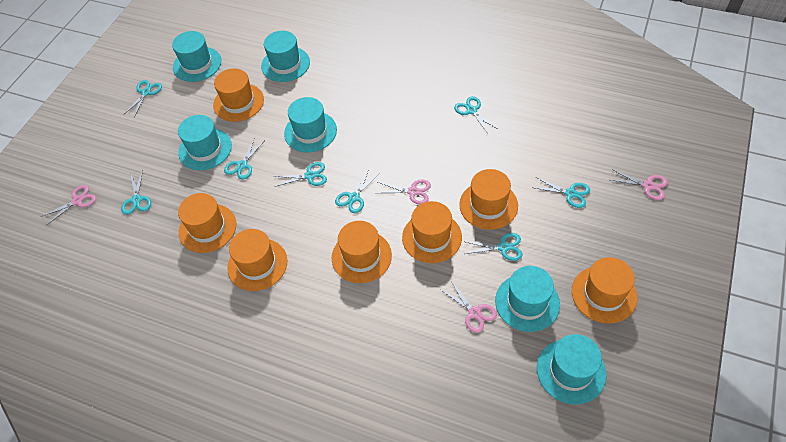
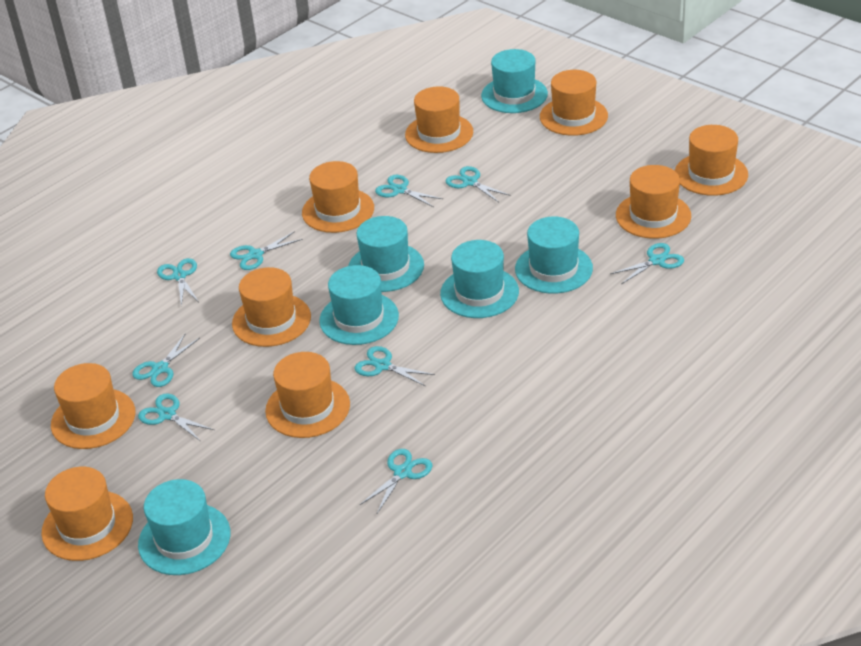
orange hat: [178,193,236,253] [213,68,264,122] [227,229,287,291] [332,221,392,283] [402,201,462,263] [459,169,518,230] [572,257,637,323] = 7 -> [41,467,133,561] [51,363,135,449] [232,267,311,347] [265,352,350,438] [302,161,374,233] [405,86,473,153] [540,70,608,136] [616,165,691,239] [675,125,748,196] = 9
pink scissors: [41,185,96,226] [378,179,431,204] [441,281,497,333] [611,169,668,200] = 4 -> none = 0
turquoise scissors: [121,170,151,215] [124,80,162,117] [224,137,264,180] [273,162,327,187] [335,169,380,213] [454,96,498,134] [463,233,523,261] [535,177,590,208] = 8 -> [132,333,200,387] [138,393,214,441] [157,258,199,306] [230,231,303,270] [355,346,435,386] [360,449,433,513] [375,175,443,207] [446,166,511,202] [610,243,684,284] = 9

